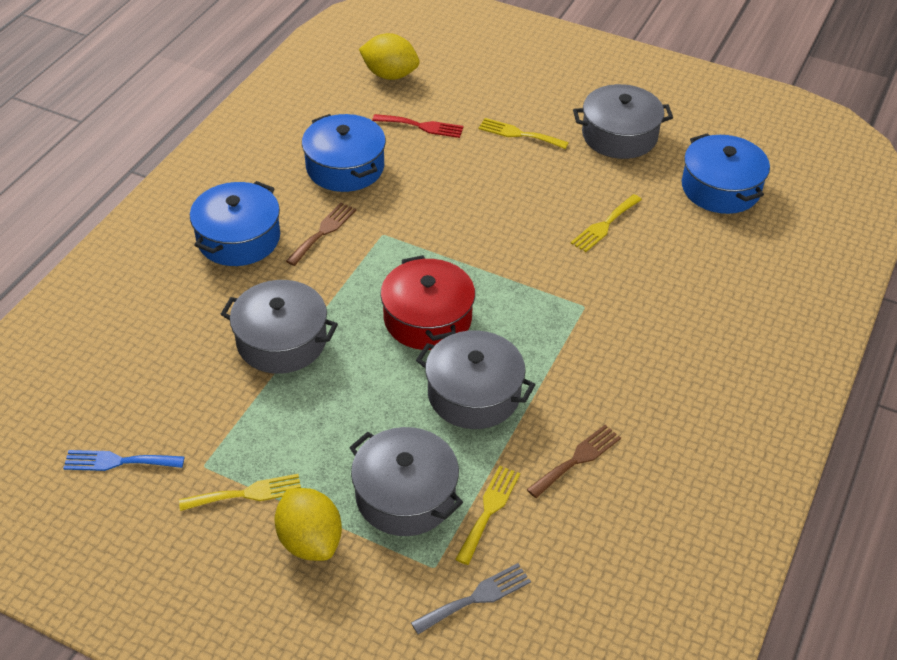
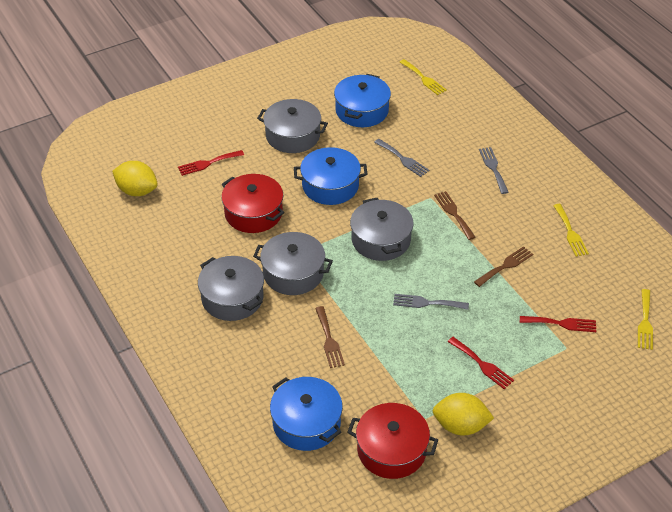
blue fork: [63,450,185,471] = 1 -> none = 0
brown fork: [286,203,356,266] [527,425,621,498] = 2 -> [315,306,345,368] [434,191,476,240] [474,246,533,287] = 3
grey fork: [411,563,531,635] = 1 -> [374,139,430,177] [393,294,469,310] [479,147,509,194] = 3
red fork: [372,114,463,138] = 1 -> [178,150,244,176] [448,337,514,389] [520,316,596,332] = 3
red pot: [380,255,475,350] = 1 -> [221,174,284,233] [347,403,438,479] = 2
yellow fork: [179,474,301,511] [455,465,520,565] [478,118,569,149] [571,194,642,252] = 4 -> [400,59,447,95] [553,204,589,256] [638,289,653,350] = 3

